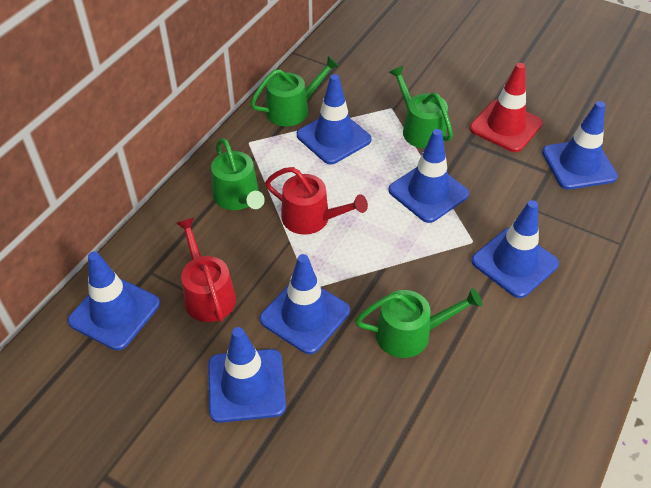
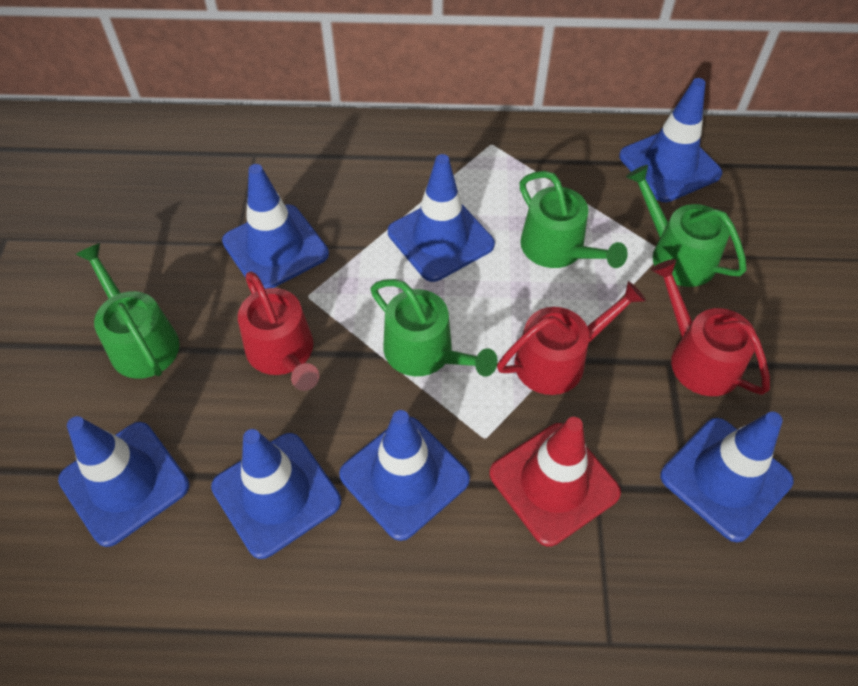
red watering can: [176,218,236,322] [265,167,368,235] = 2 -> [238,271,319,391] [497,281,646,395] [651,259,770,396] = 3

